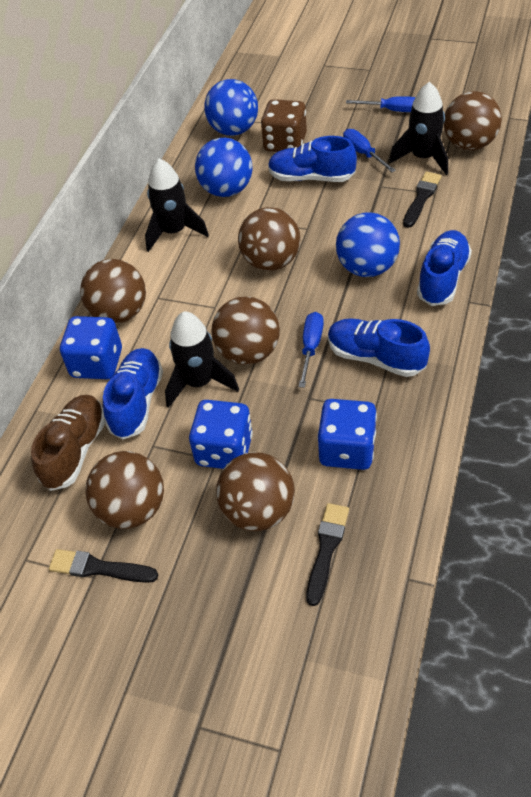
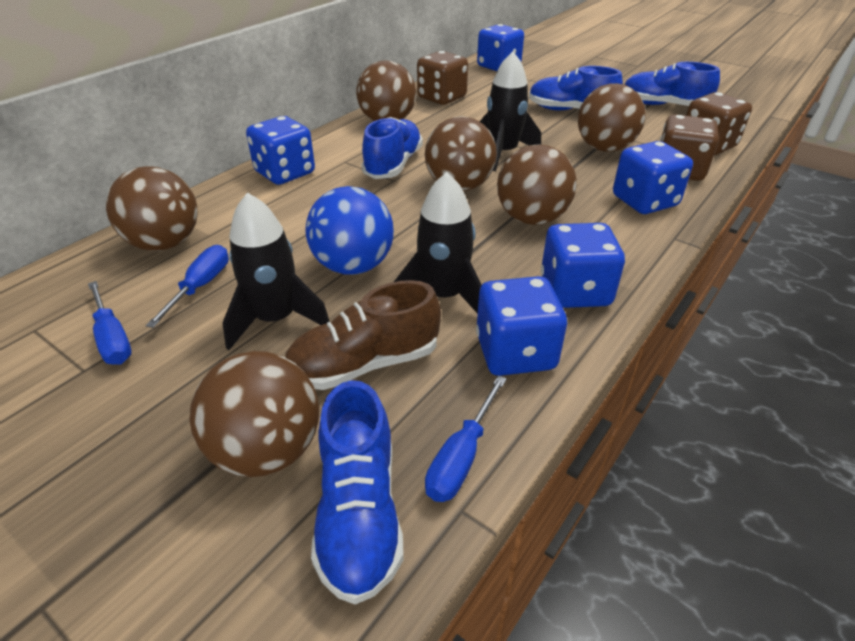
black brush: [49,549,158,583] [306,503,349,606] [403,171,441,228] = 3 -> none = 0
blue ball: [195,138,253,197] [204,79,258,136] [336,213,400,277] = 3 -> [305,186,394,275] = 1
blue dice: [60,316,122,379] [189,400,253,469] [317,399,377,470] = 3 -> [246,116,315,185] [476,276,567,376] [477,24,524,71] [541,223,625,308] [613,141,693,214] = 5
brown dice: [261,99,307,152] = 1 -> [417,51,468,105] [660,114,719,181] [686,92,752,155] = 3

